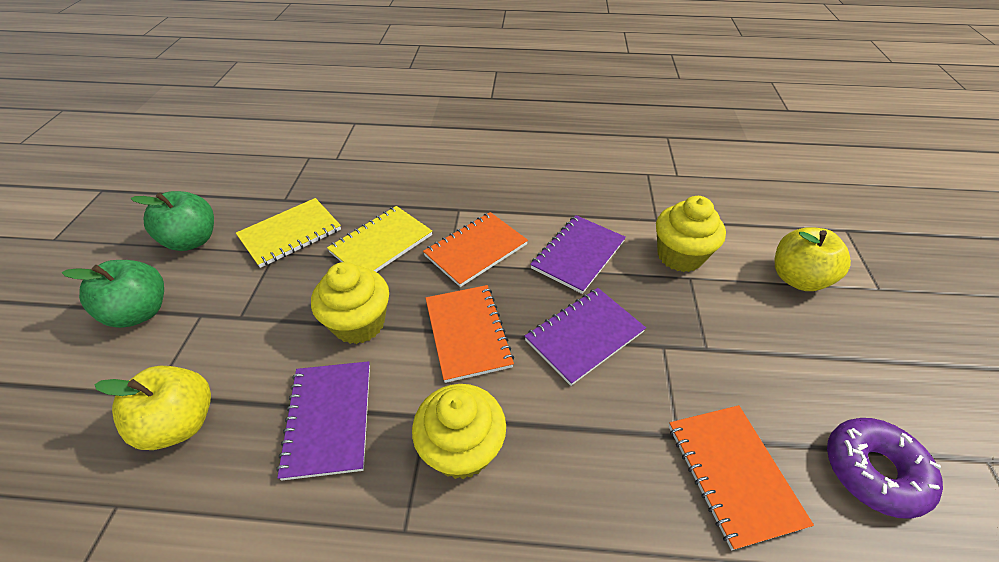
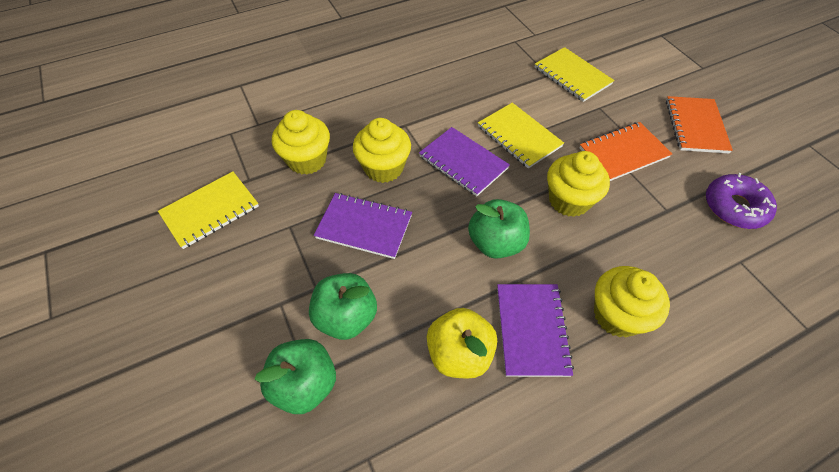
green apple: [62,260,164,328] [131,191,214,251] = 2 -> [255,339,336,414] [309,273,377,340] [468,199,530,259] = 3
orange notebook: [423,212,528,287] [426,285,514,383] [669,405,814,550] = 3 -> [579,122,672,181] [666,96,733,153] = 2
yellow apple: [94,366,211,450] [775,227,851,291] = 2 -> [427,308,497,379] = 1
yellow cupcake: [311,262,389,344] [412,384,506,479] [656,196,726,272] = 3 -> [272,110,330,175] [353,118,411,183] [547,151,610,217] [594,266,670,338] = 4
yellow notebook: [236,198,341,268] [327,206,432,272] = 2 -> [158,171,259,249] [478,103,564,169] [535,47,615,102] = 3

